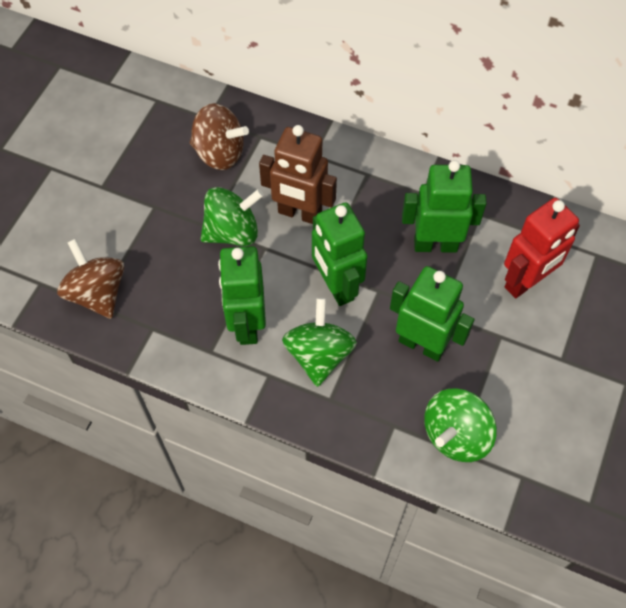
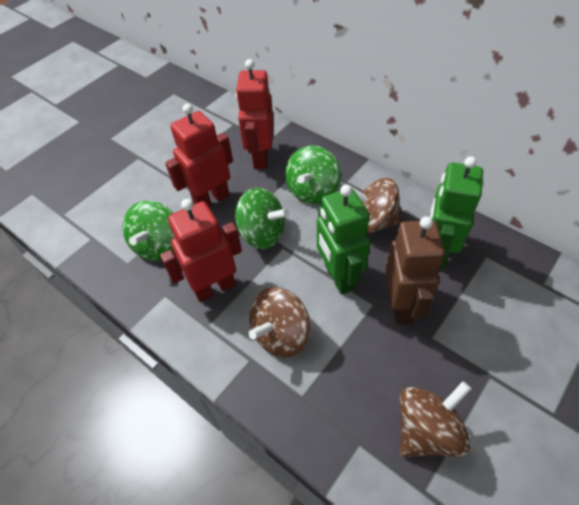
brown spinning top: [57,239,124,319] [190,103,249,170] = 2 -> [249,287,310,357] [351,178,403,234] [400,381,471,457] = 3
green robot: [218,246,266,345] [312,203,368,306] [390,266,474,362] [402,160,487,253] = 4 -> [317,185,370,295] [429,157,483,269] = 2
red robot: [504,198,580,298] = 1 -> [160,199,242,302] [165,104,233,207] [236,59,274,169] = 3

